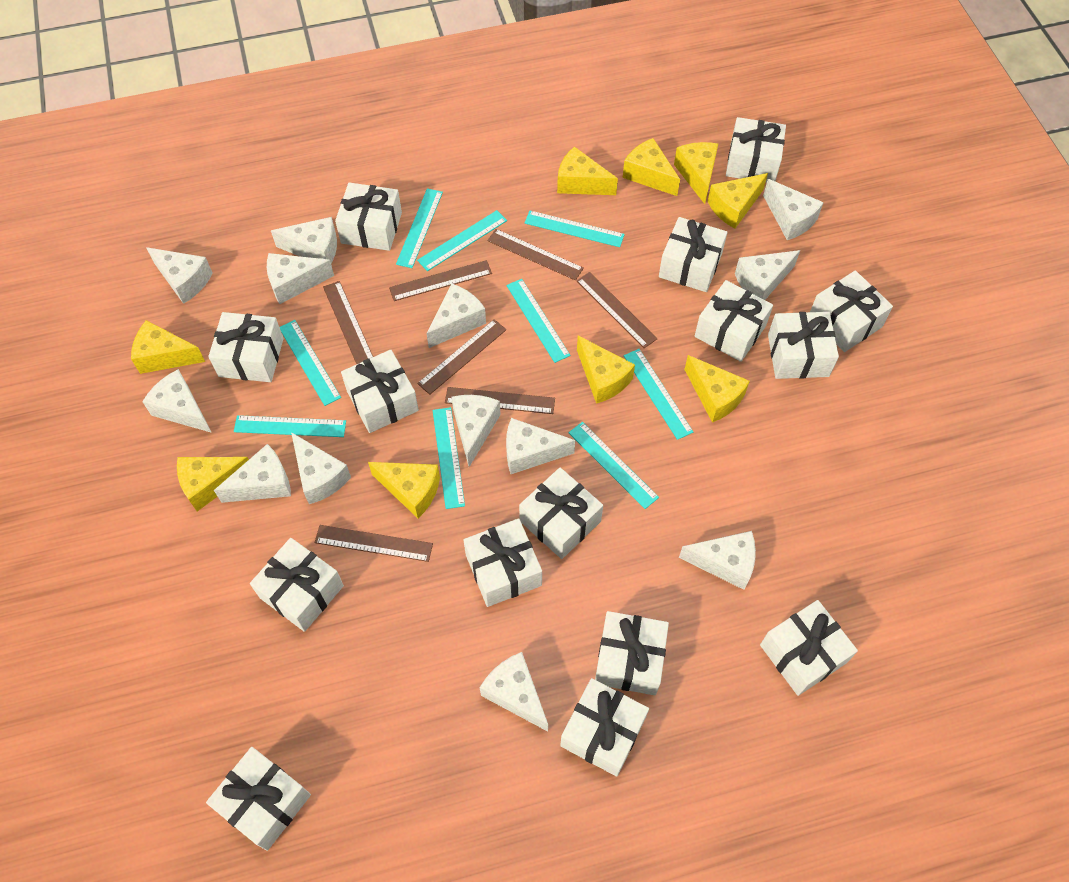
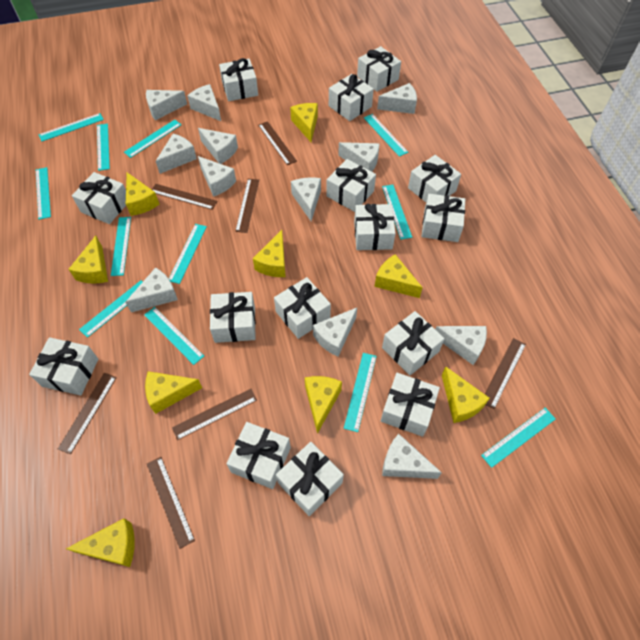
turquoise ruler: [234,415,346,437] [280,320,341,406] [396,188,443,268] [417,210,507,271] [433,407,465,509] [506,279,570,363] [525,211,625,247] [569,422,659,509] [624,349,693,440] = 9 -> [36,167,51,220] [39,113,104,141] [79,280,143,338] [97,124,110,171] [111,217,131,276] [124,120,181,158] [144,307,204,365] [169,224,207,284] [344,353,377,432] [364,114,408,157] [382,185,412,239] [481,408,556,468] = 12
white cheese: [142,369,212,433] [146,247,212,304] [214,444,291,503] [267,253,334,304] [271,217,337,263] [291,432,351,504] [426,283,486,348] [452,395,501,467] [480,652,548,732] [506,418,575,474] [679,531,756,590] [735,250,800,300] [763,179,824,240] = 13 -> [125,267,178,312] [146,90,187,120] [156,134,197,174] [187,84,221,121] [198,128,238,164] [198,156,236,197] [291,177,321,221] [313,308,357,357] [338,142,380,172] [377,83,417,114] [382,434,442,479] [435,326,487,365] = 12

